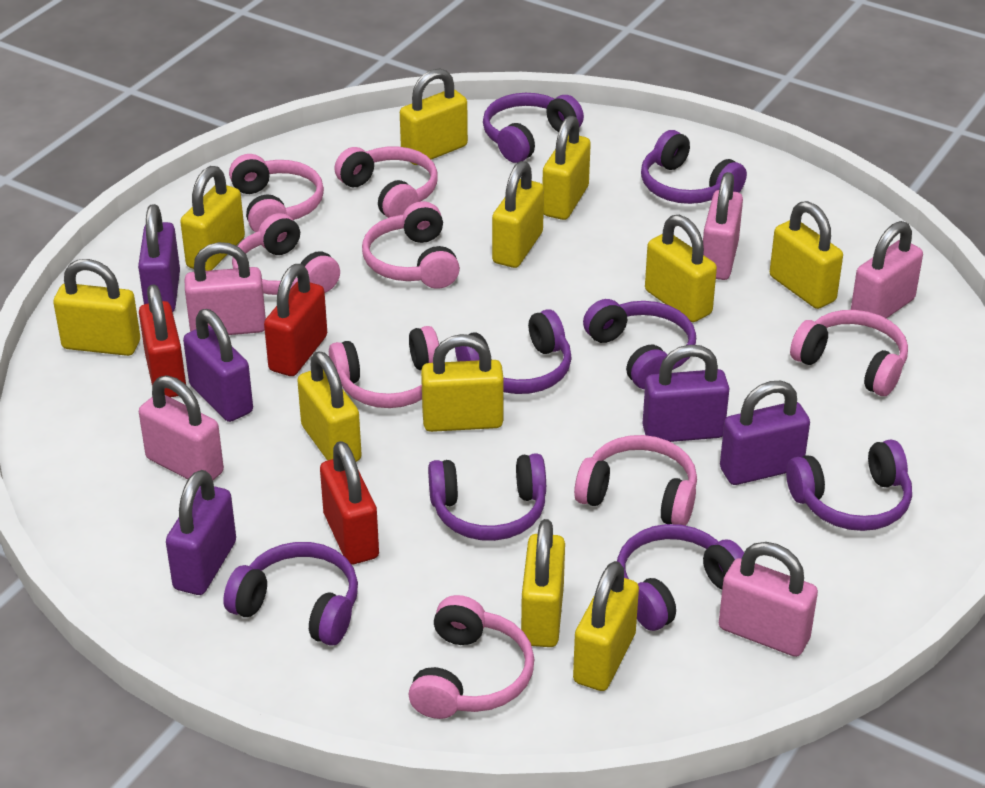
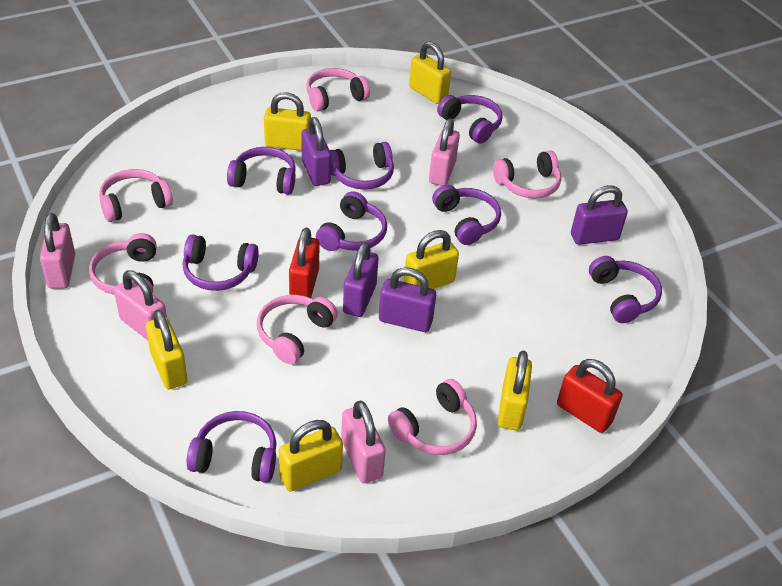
pink headphones: [229,154,324,233] [232,213,340,295] [329,326,439,408] [334,147,438,218] [362,201,460,289] [409,595,534,719] [574,435,697,526] [790,310,908,396] = 8 -> [89,233,157,295] [99,169,173,222] [257,295,338,364] [306,68,370,111] [388,379,477,455] [493,151,561,198] = 6
pink padlock: [139,376,224,480] [185,242,266,335] [703,172,743,280] [719,542,818,657] [851,221,923,327] = 5 -> [40,213,75,289] [114,270,167,340] [341,400,386,483] [429,118,460,186] = 4
purple padlock: [138,204,180,312] [166,470,236,595] [183,309,253,422] [642,345,730,442] [720,381,810,485] = 5 -> [302,117,331,186] [343,242,379,317] [379,267,436,332] [571,185,628,245] = 4
red padlock: [139,284,186,397] [264,264,327,376] [320,441,379,565] = 3 -> [289,228,319,298] [557,359,623,433] = 2
yellow padlock: [53,259,140,356] [180,166,245,271] [297,351,362,462] [400,68,468,165] [421,334,504,432] [492,161,544,268] [521,519,565,647] [542,116,591,220] [573,561,639,691] [645,215,717,322] [770,201,843,309] = 11 -> [146,310,187,389] [264,92,311,151] [279,420,343,491] [404,230,459,289] [409,41,451,104] [498,351,532,430] = 6

